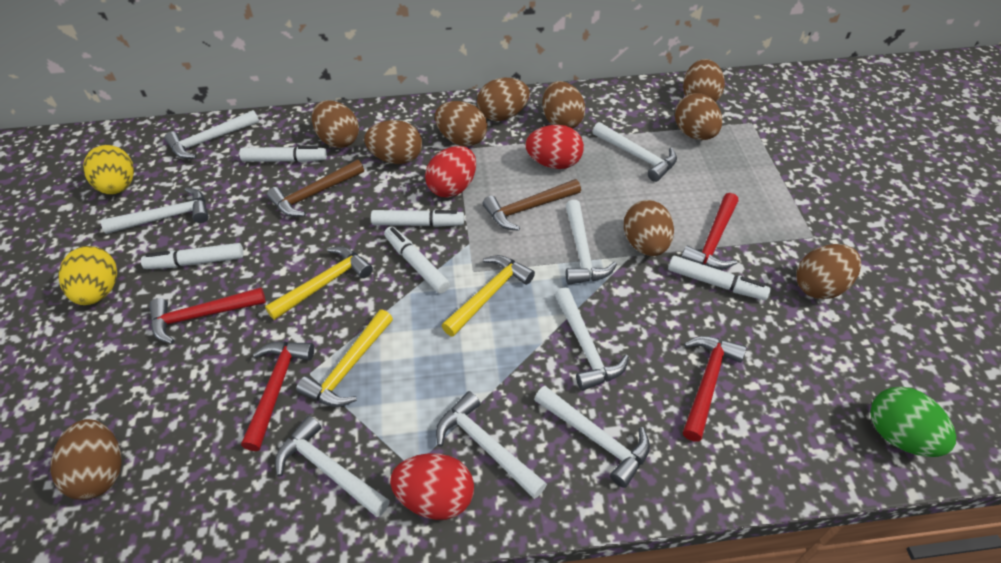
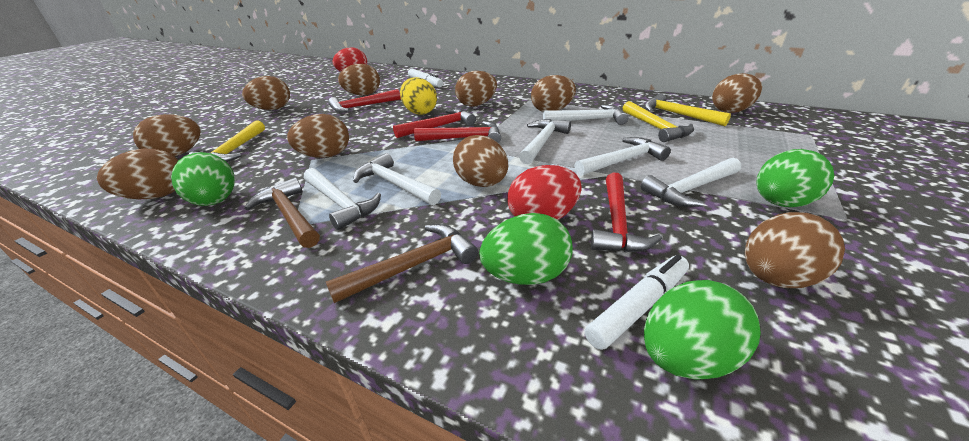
green egg: [870,387,956,457] = 1 -> [171,152,235,206] [479,213,573,285] [644,280,761,380] [756,149,834,207] = 4
red egg: [390,453,474,520] [425,146,476,198] [525,125,584,169] = 3 -> [333,47,367,72] [508,165,582,220] = 2
white hammer: [101,187,209,234] [164,110,259,159] [275,416,390,517] [436,391,547,499] [534,386,650,488] [555,287,629,391] [565,200,617,285] [592,122,677,182] = 8 -> [304,168,381,230] [353,153,441,205] [519,119,571,164] [543,105,628,125] [574,137,671,176] [641,158,741,207] = 6
white marker: [141,243,243,269] [239,146,327,162] [371,210,464,227] [384,227,450,294] [668,256,771,300] = 5 -> [408,69,443,87] [585,255,689,350] = 2
yellow egg: [58,246,117,305] [83,145,134,194] = 2 -> [400,77,437,115] = 1

